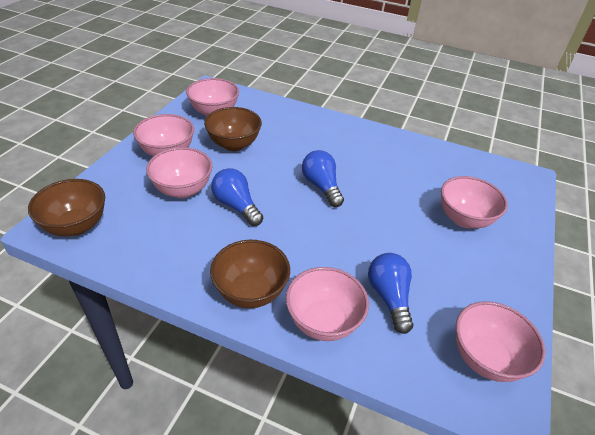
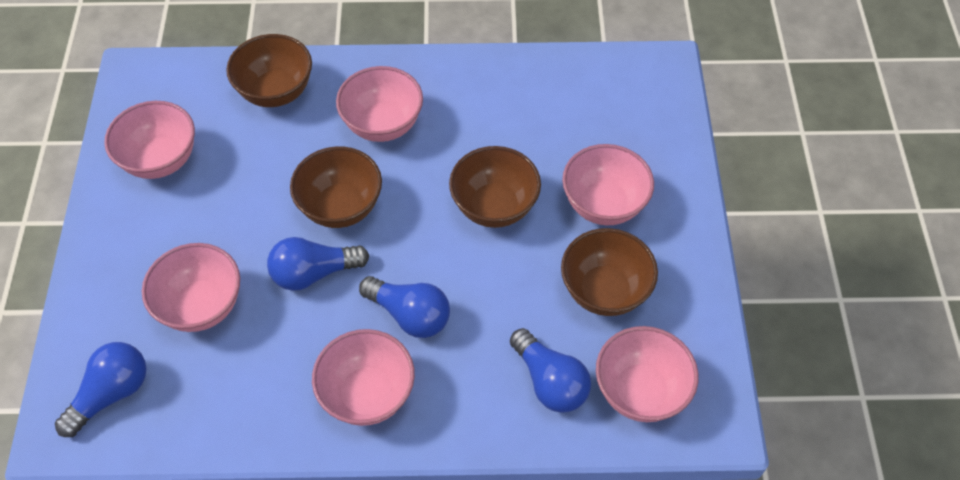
blue light bulb: [211,168,263,226] [302,150,344,207] [368,253,413,334] = 3 -> [55,342,147,437] [267,237,369,291] [359,276,450,338] [510,328,591,413] = 4
brown bowl: [28,179,105,236] [204,107,262,151] [210,240,290,308] = 3 -> [226,34,312,107] [290,146,382,228] [449,146,541,228] [561,228,658,316] = 4

